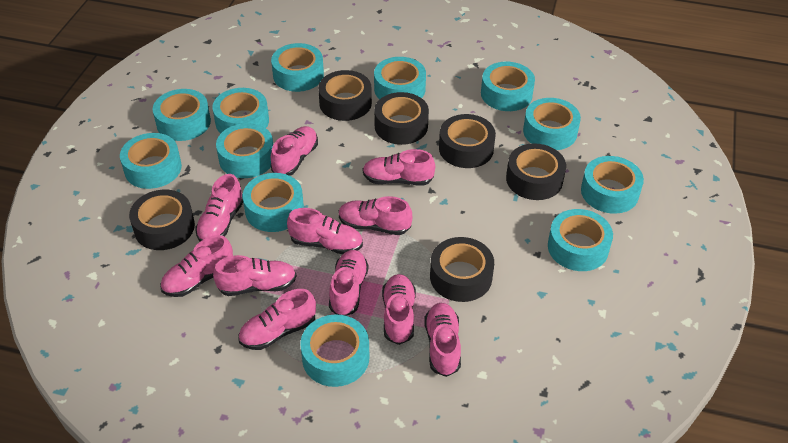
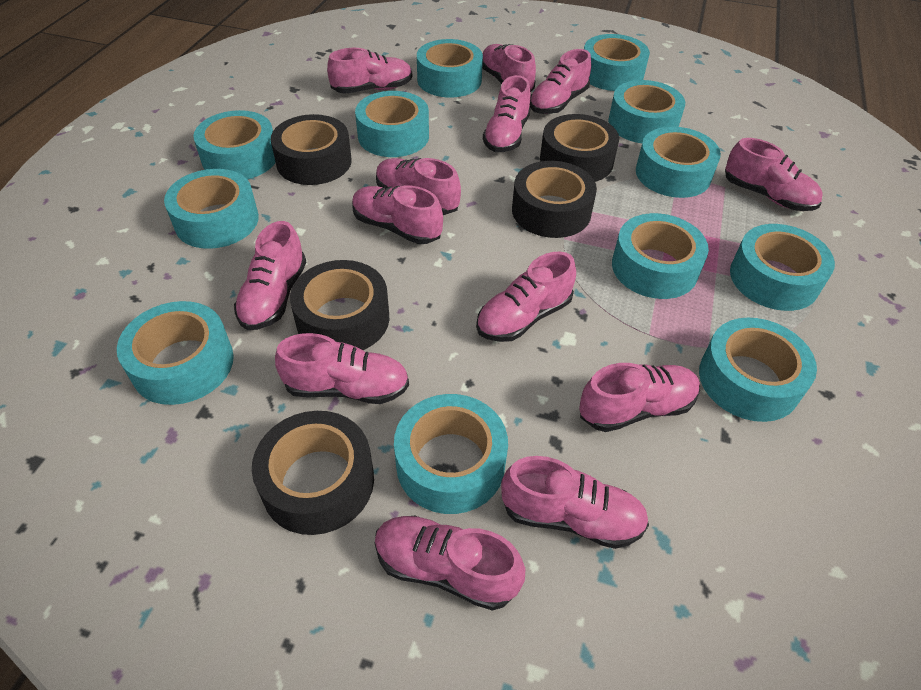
black tape: [129,190,195,250] [318,70,372,121] [374,92,429,145] [430,237,494,302] [439,114,496,168] [506,143,566,200] = 6 -> [252,411,374,535] [271,114,352,185] [290,260,389,350] [512,161,597,238] [540,114,619,182] = 5
pink shoe: [160,235,233,297] [196,174,243,241] [213,255,297,296] [238,289,316,350] [271,126,318,176] [287,208,363,254] [329,250,369,316] [338,196,412,235] [363,149,435,185] [382,274,416,345] [424,303,461,377] = 11 -> [234,221,306,330] [275,333,409,404] [327,48,412,94] [352,185,443,244] [375,516,525,611] [376,158,461,215] [476,252,576,342] [482,44,536,92] [483,75,531,152] [501,456,649,549] [530,49,591,114] [579,363,700,432] [725,138,823,211] = 13

